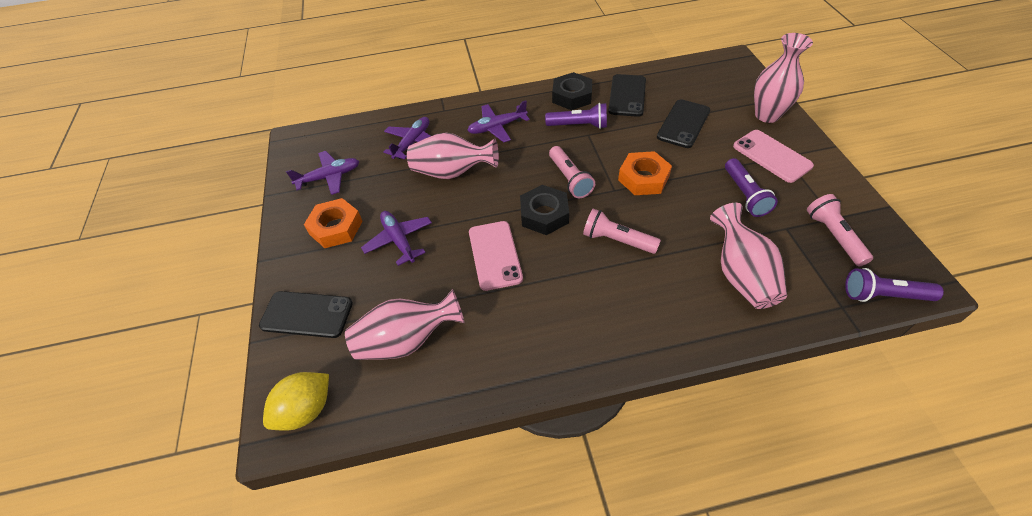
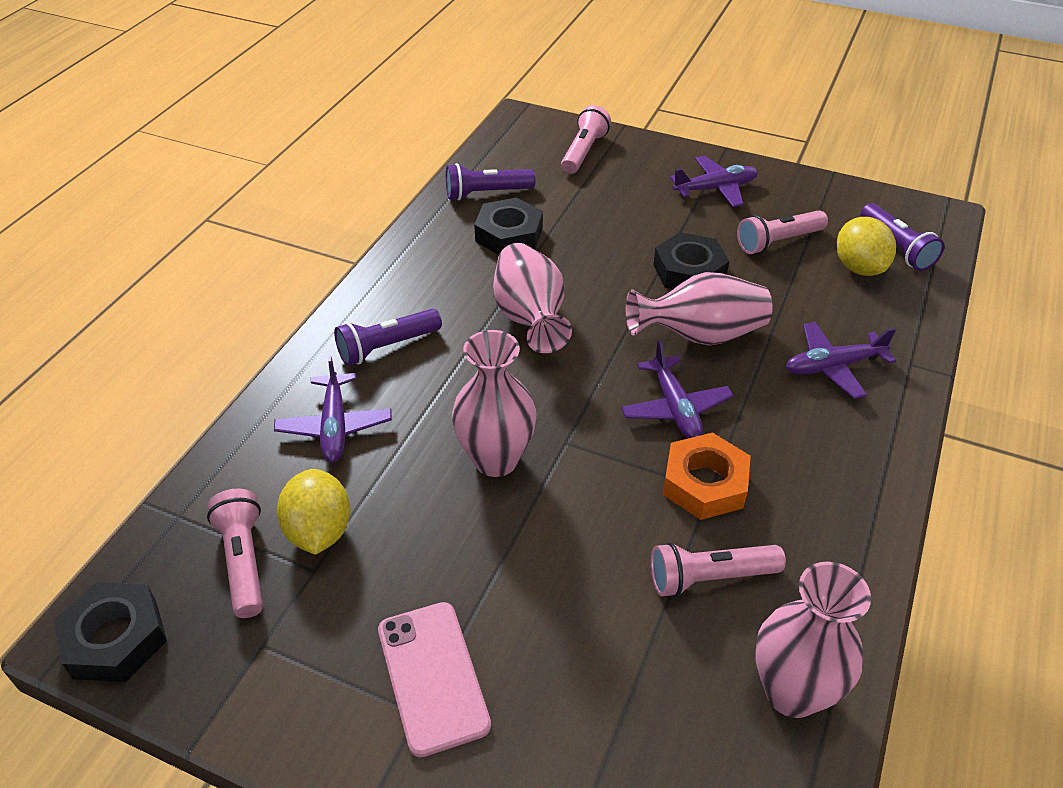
black nut: [520,185,569,235] [552,72,592,110] = 2 -> [54,582,167,682] [474,197,543,255] [653,232,729,289] = 3
black phone: [259,291,353,338] [608,74,646,117] [657,99,710,148] = 3 -> none = 0
orange nut: [304,198,362,248] [618,151,672,195] = 2 -> [663,432,751,520] = 1
pink flashlight: [549,146,595,198] [583,209,661,254] [807,194,873,266] = 3 -> [207,489,263,618] [561,105,611,174] [651,542,786,597] [737,210,828,254] = 4
pink phone: [469,221,523,291] [733,130,814,183] = 2 -> [378,602,491,757] = 1
yellow lemon: [263,372,329,431] = 1 -> [277,469,350,555] [837,217,896,276] = 2

